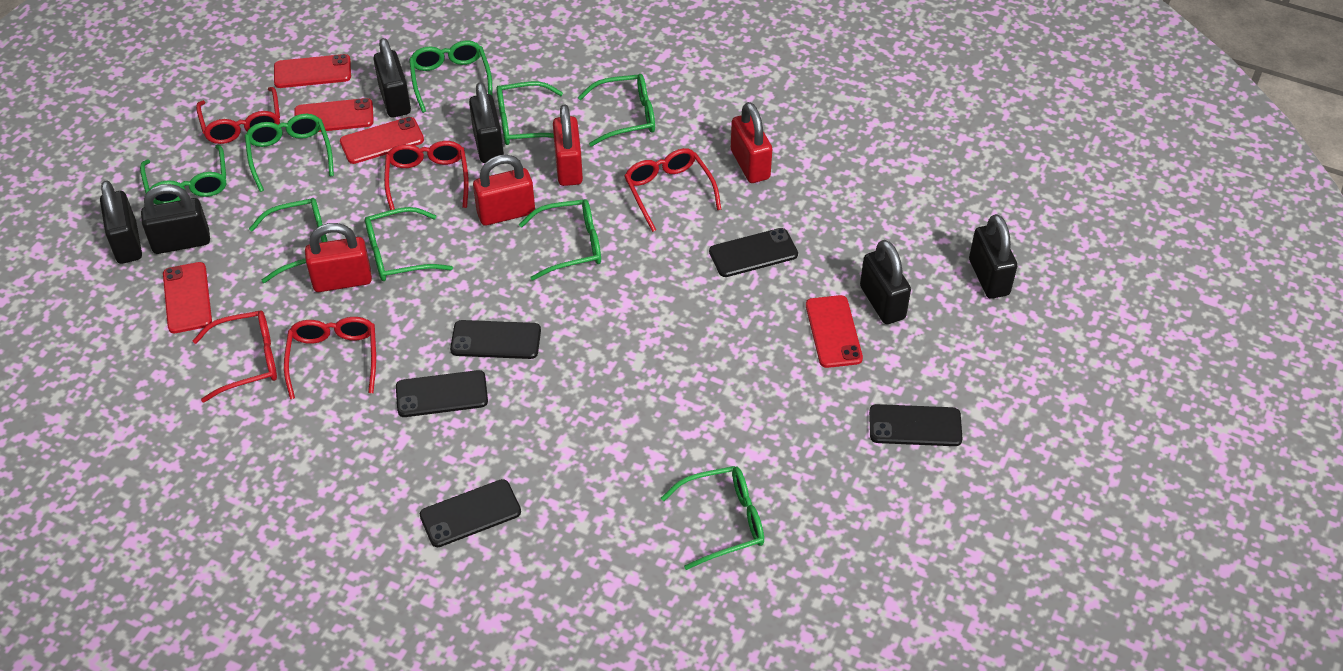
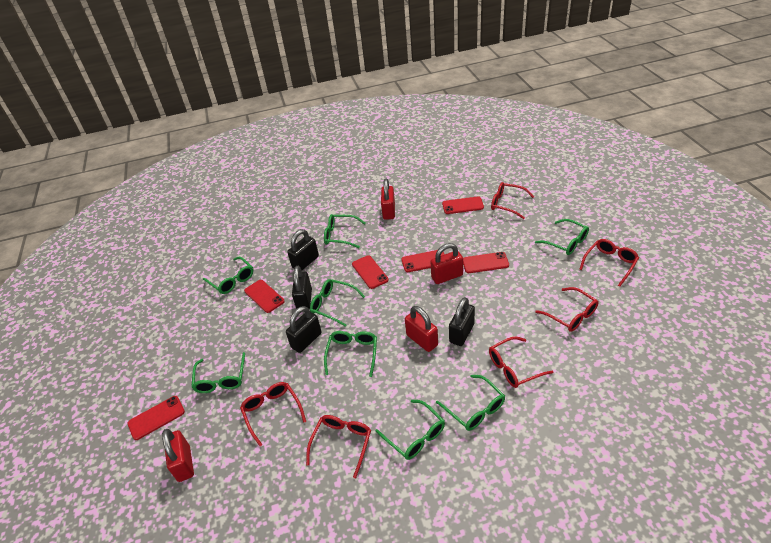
black padlock: [100,180,142,264] [141,184,210,254] [374,38,411,118] [469,82,504,163] [860,240,911,324] [969,214,1017,299] = 6 -> [286,306,322,353] [287,229,319,270] [292,266,312,309] [449,297,475,346] = 4
black phone: [396,370,488,417] [420,479,521,547] [450,320,541,359] [709,228,798,277] [869,404,963,446] = 5 -> none = 0
green glasses: [140,145,226,204] [245,114,334,192] [249,198,328,283] [365,207,453,281] [409,40,492,113] [496,81,563,145] [519,199,601,281] [578,74,655,147] [661,466,764,570] = 9 -> [191,352,245,393] [203,257,253,294] [310,279,365,327] [324,214,366,248] [324,331,377,377] [375,400,445,460] [436,375,505,431] [535,219,589,255] = 8
red glasses: [192,310,277,403] [196,87,280,144] [284,317,376,399] [384,141,469,215] [624,148,722,232] = 5 -> [240,382,306,447] [306,415,371,478] [489,337,553,388] [491,182,534,219] [535,287,599,332] [579,239,639,287] = 6
red phone: [163,262,212,333] [274,54,351,88] [294,98,374,132] [340,117,424,164] [806,295,863,368] = 5 -> [128,396,185,440] [244,280,285,313] [352,255,389,289] [401,250,445,272] [442,196,484,214] [463,252,509,273] = 6

